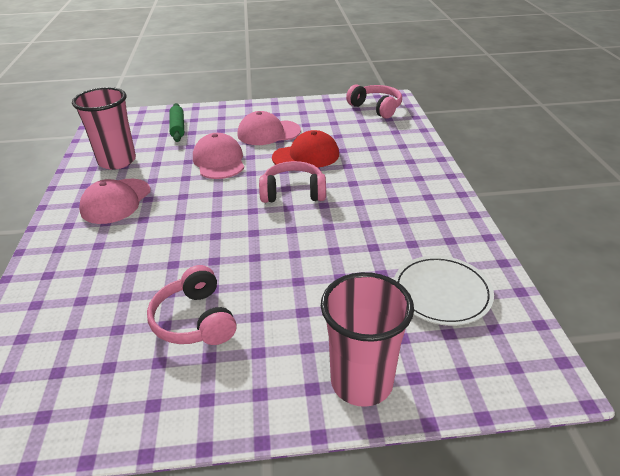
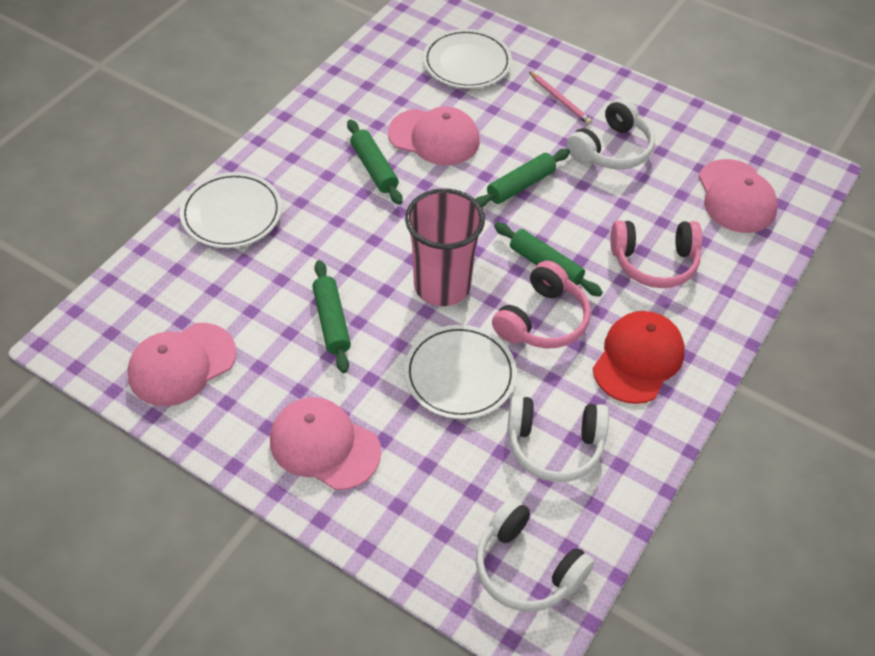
green rolling pin: [169,103,184,142] = 1 -> [312,260,351,373] [347,119,403,205] [475,149,570,208] [494,222,603,296] = 4
pink cap: [79,179,151,224] [193,133,244,179] [237,111,301,145] = 3 -> [127,323,237,406] [270,397,381,490] [388,106,480,165] [698,159,778,233] = 4
pink cup: [72,87,136,170] [321,272,414,407] = 2 -> [405,188,485,306] = 1
pink headphones: [147,265,237,345] [259,161,326,203] [346,84,402,119] = 3 -> [492,261,591,348] [611,220,702,288] = 2
pink pencil: none = 0 -> [529,72,592,125] = 1
white headphones: none = 0 -> [476,498,595,612] [507,396,609,482] [567,98,655,170] = 3
white plate: [394,256,494,326] = 1 -> [180,172,282,248] [404,325,517,419] [423,29,512,89] = 3

